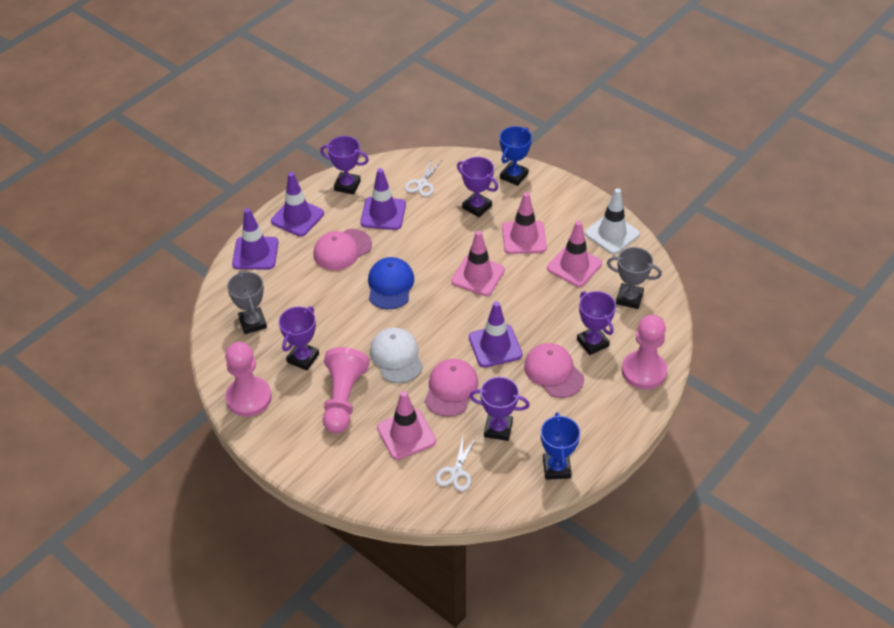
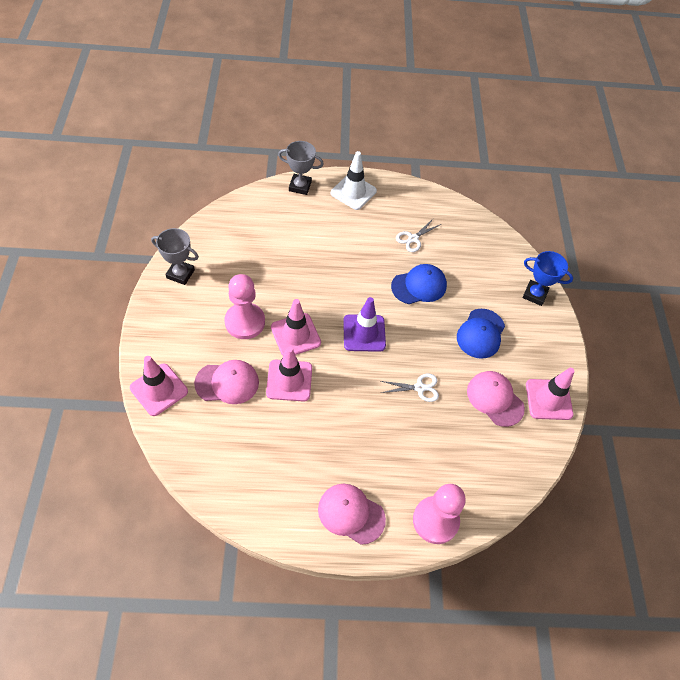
blue cap: [368,257,414,309] = 1 -> [391,264,447,304] [457,309,505,359] = 2
blue trophy: [500,126,532,186] [541,413,580,480] = 2 -> [523,251,573,306] = 1
pink pawn: [225,342,272,417] [323,347,370,433] [622,315,667,389] = 3 -> [224,274,265,339] [413,484,466,544] = 2
purple traffic cone: [232,208,278,269] [271,172,324,237] [360,168,406,230] [469,301,522,367] = 4 -> [343,297,386,352] = 1
purple trophy: [279,306,319,370] [320,136,369,195] [457,157,498,217] [469,377,530,441] [577,291,616,355] = 5 -> none = 0
white cap: [370,328,423,383] = 1 -> none = 0

